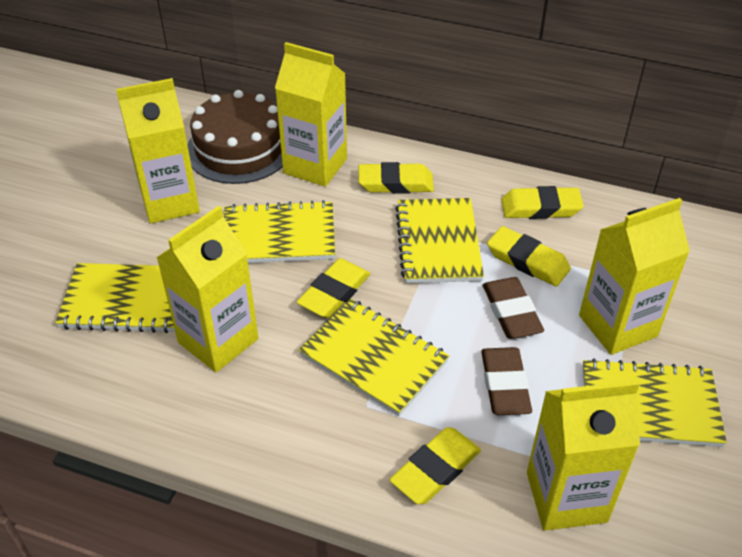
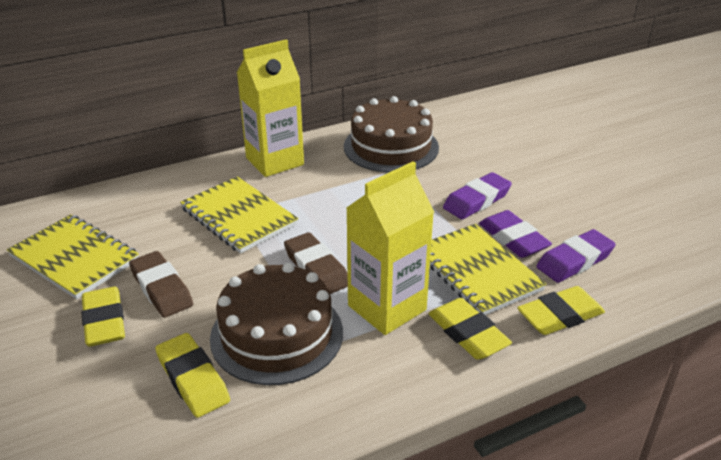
brown cake: [188,90,283,184] = 1 -> [210,263,343,385] [344,96,439,173] = 2
purple eraser: none = 0 -> [443,172,512,219] [479,210,552,258] [536,229,616,283] = 3
yellow carton: [116,78,200,223] [156,206,259,372] [275,42,347,187] [527,380,640,531] [579,198,690,355] = 5 -> [237,39,304,177] [347,162,434,335] = 2
yellow eraser: [297,258,371,318] [359,162,434,194] [390,427,481,504] [487,226,571,287] [501,186,584,219] = 5 -> [81,287,125,347] [155,333,230,418] [428,298,512,360] [517,286,605,335] = 4
yellow notebook: [55,263,175,333] [224,200,335,263] [299,299,449,416] [395,198,484,283] [583,358,727,447] = 5 -> [7,214,139,299] [180,176,298,254] [430,224,546,315] = 3

